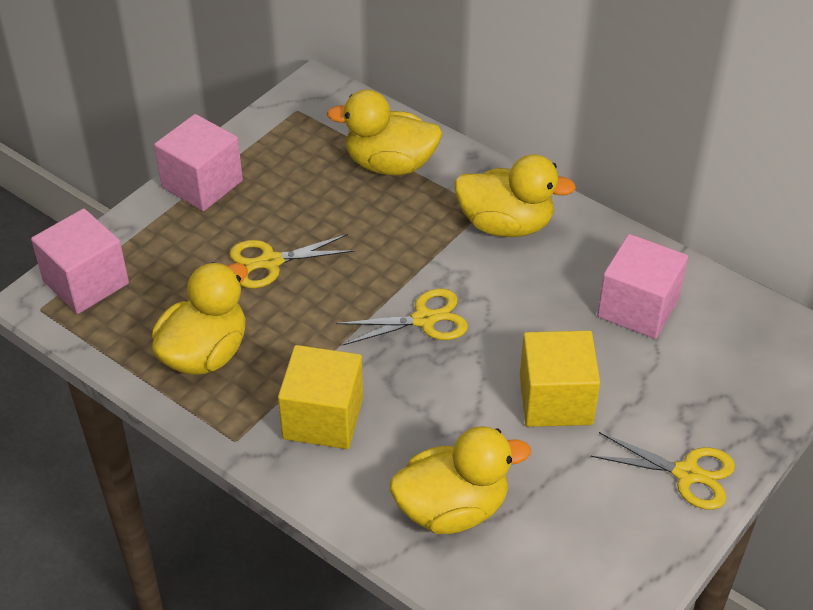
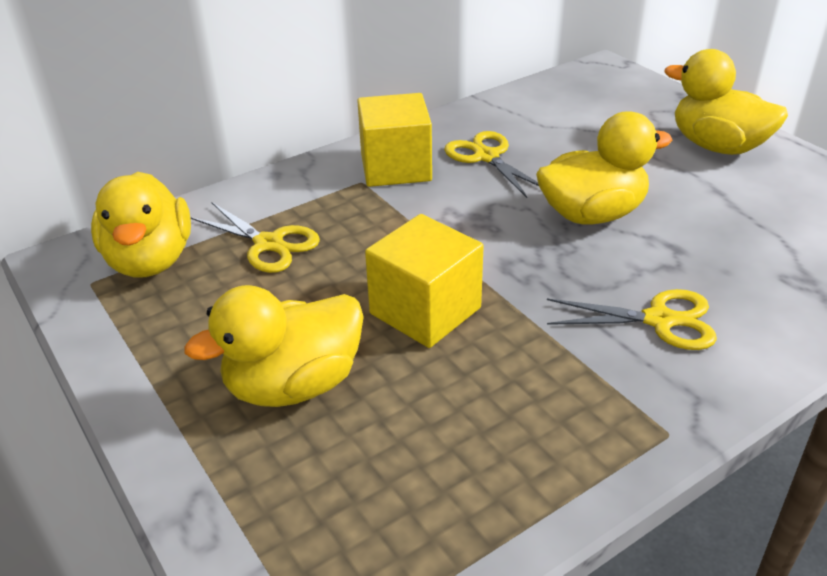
pink cube: [31,209,129,314] [154,114,243,211] [597,234,688,339] = 3 -> none = 0

